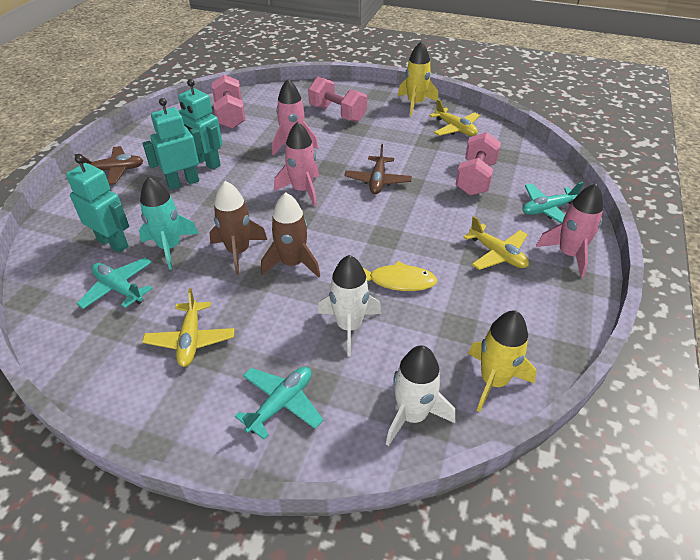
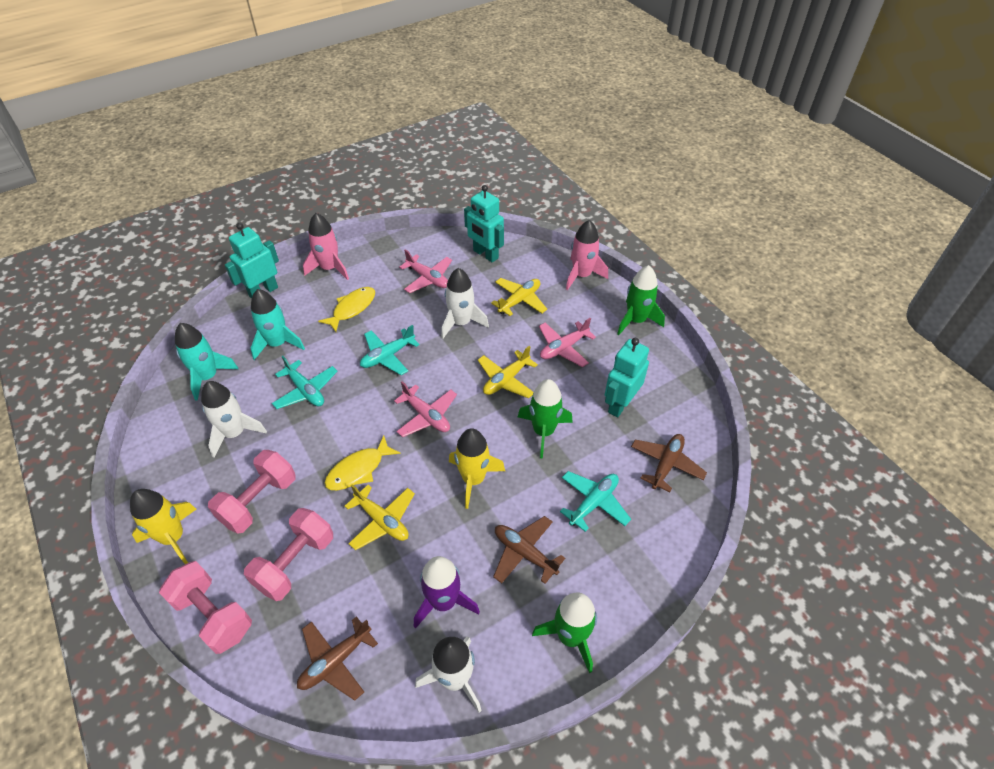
brown plane: [75,146,144,184] [344,144,412,194] = 2 -> [297,616,378,701] [493,516,565,584] [631,434,707,492] = 3
brown rocket: [209,181,267,275] [261,192,320,278] = 2 -> none = 0
green rocket: none = 0 -> [518,379,573,459] [532,593,597,673] [617,265,665,335] = 3
pink plane: none = 0 -> [394,381,457,437] [399,249,452,293] [539,318,596,367] = 3
pink rocket: [272,79,319,156] [274,122,319,206] [536,183,603,278] = 3 -> [303,213,349,280] [566,220,608,290] = 2
purple rocket: none = 0 -> [414,556,480,629] = 1
turquoise rocket: [139,177,199,270] = 1 -> [175,323,238,401] [251,289,305,360] = 2
white rocket: [317,255,382,357] [386,345,455,446] = 2 -> [201,381,267,457] [415,636,482,713] [441,268,489,339] = 3
yellow fish: [362,261,438,291] = 1 -> [318,287,375,332] [325,435,400,490] = 2

